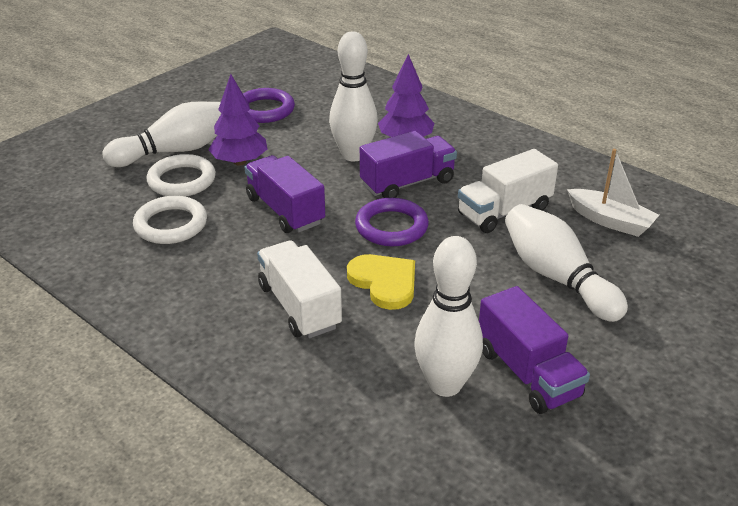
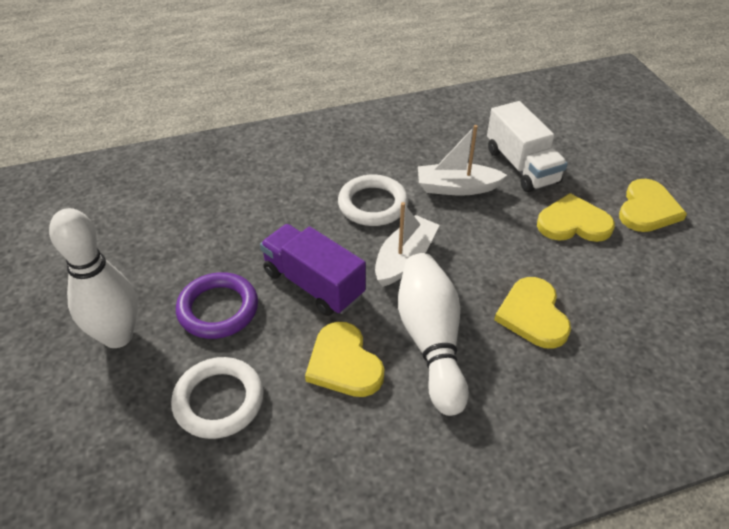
purple ring: [243,88,295,123] [355,198,429,246] = 2 -> [176,272,258,339] = 1
purple tree: [208,74,267,166] [378,54,434,137] = 2 -> none = 0
purple truck: [245,155,325,233] [360,131,457,198] [479,286,590,414] = 3 -> [260,224,366,316] = 1
white boat: [567,149,659,237] = 1 -> [375,202,439,287] [418,125,507,196] = 2
white bowling pin: [102,102,221,167] [329,31,378,161] [414,236,483,397] [505,204,628,322] = 4 -> [49,208,138,348] [398,253,469,416] = 2
white truck: [257,240,342,338] [458,149,558,233] = 2 -> [487,101,568,192] = 1
yellow heart: [347,254,415,310] = 1 -> [305,322,384,397] [494,277,571,349] [537,193,615,242] [619,179,687,232] = 4

